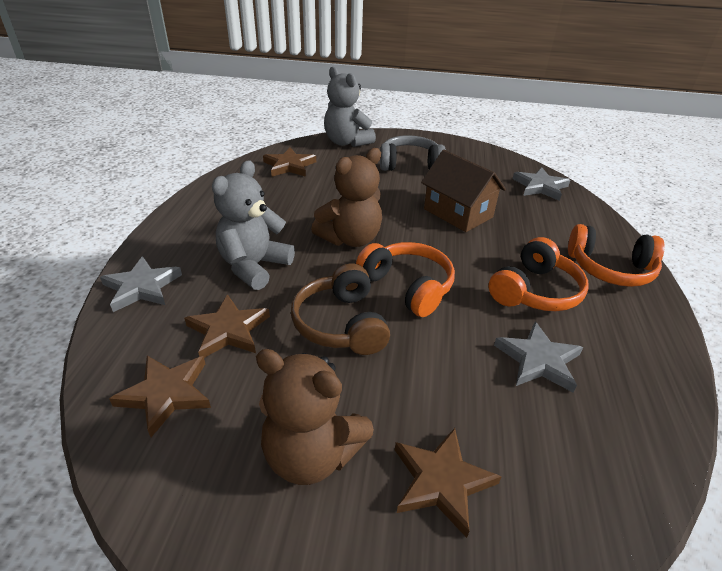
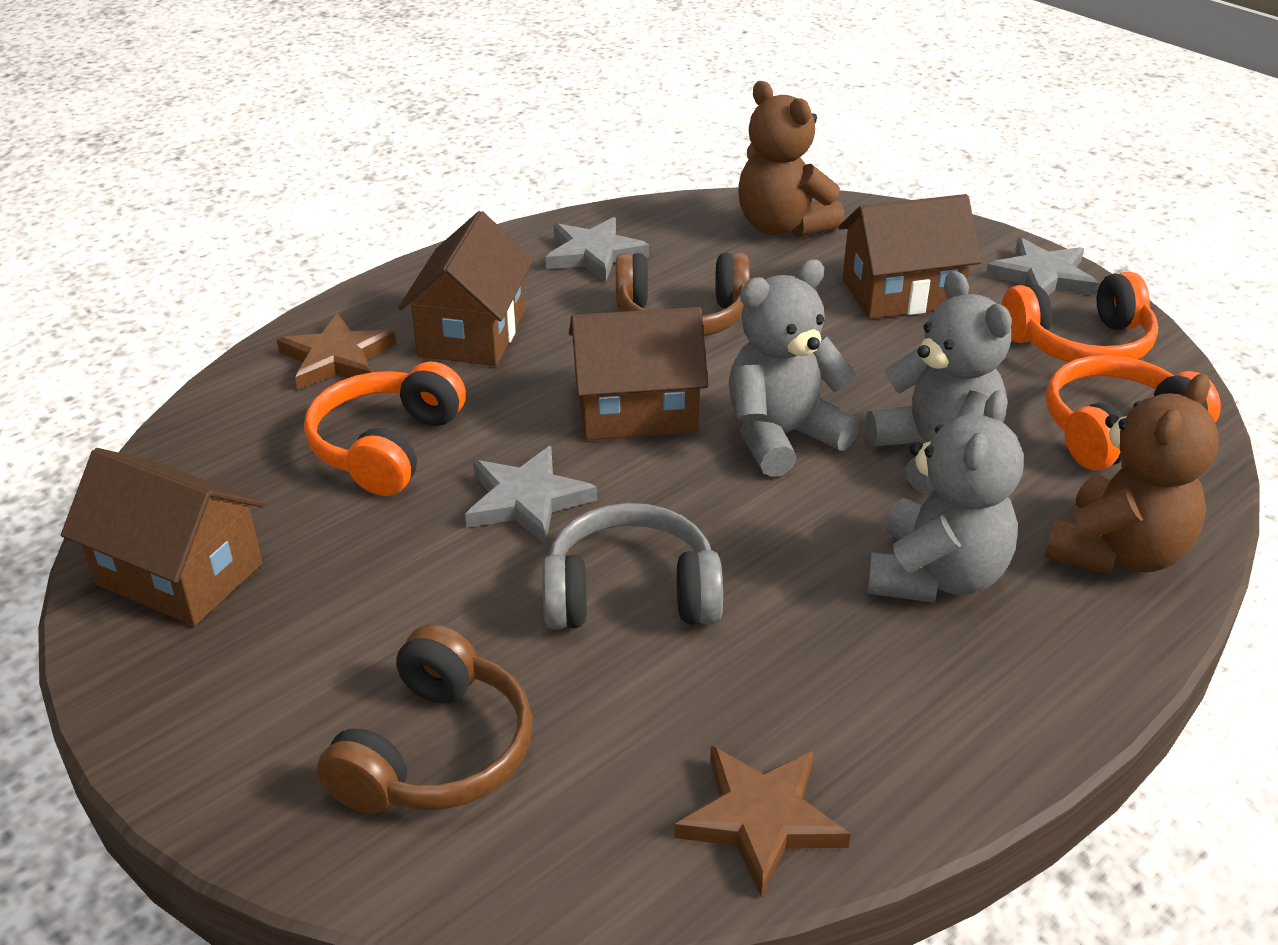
brown headphones: [291,264,390,355] = 1 -> [317,624,533,814] [616,252,750,336] = 2
brown house: [421,150,506,232] = 1 -> [61,448,265,626] [398,211,534,366] [569,307,708,440] [839,194,981,319] = 4
brown star: [109,356,211,437] [184,294,270,358] [263,147,316,177] [395,428,502,538] = 4 -> [277,313,396,390] [674,746,851,897] = 2
grey teddy bear: [212,160,295,290] [324,67,376,147] = 2 -> [729,259,860,477] [866,271,1012,494] [867,390,1024,603] = 3

